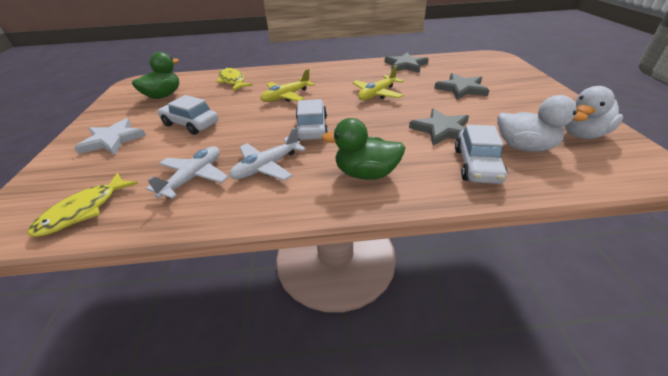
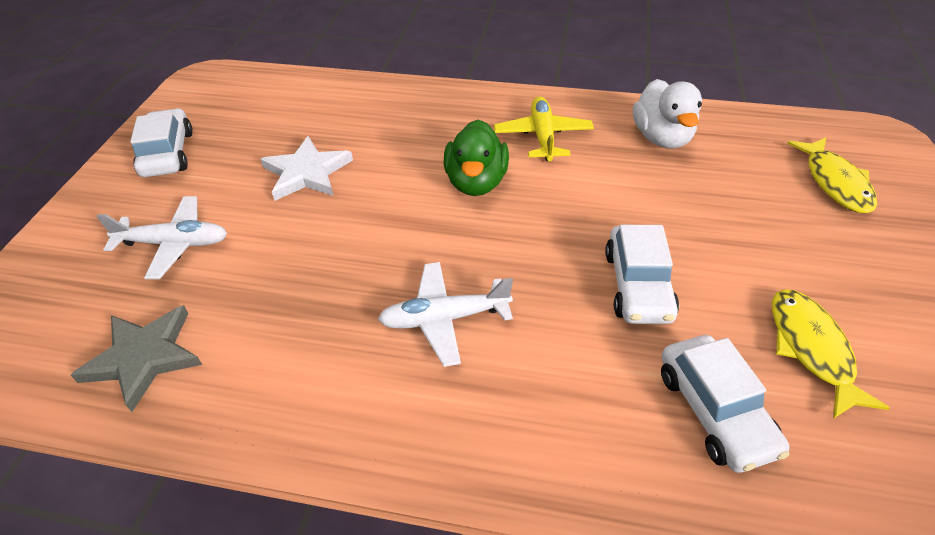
green duck: [132,52,179,99] [322,118,405,180] = 2 -> [443,119,509,196] = 1
grey star: [384,53,429,73] [409,108,469,146] [434,73,490,100] = 3 -> [71,305,202,412] = 1
white duck: [497,95,588,152] [565,86,623,139] = 2 -> [633,79,702,149] = 1
yellow plane: [260,69,315,102] [352,65,404,100] = 2 -> [494,96,594,161] = 1

